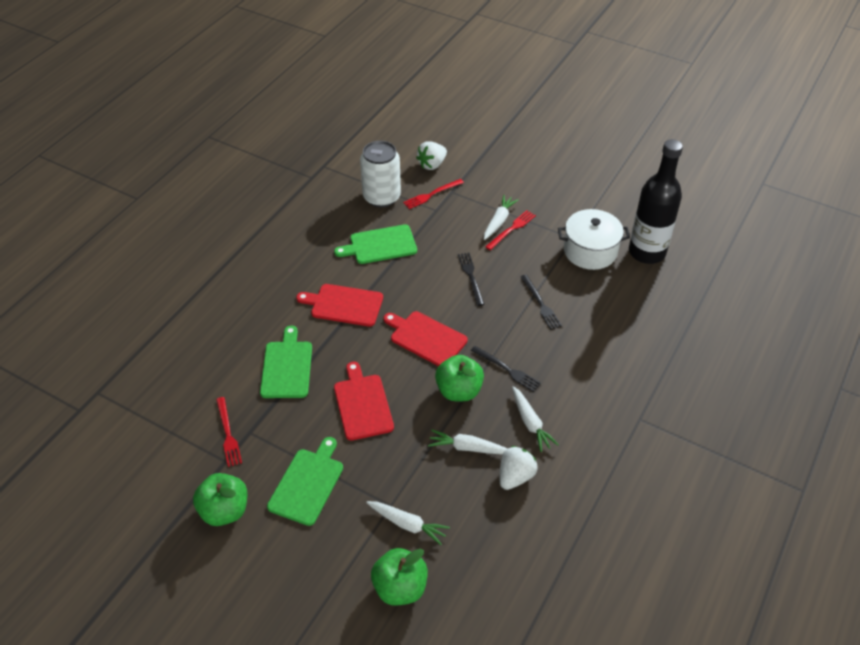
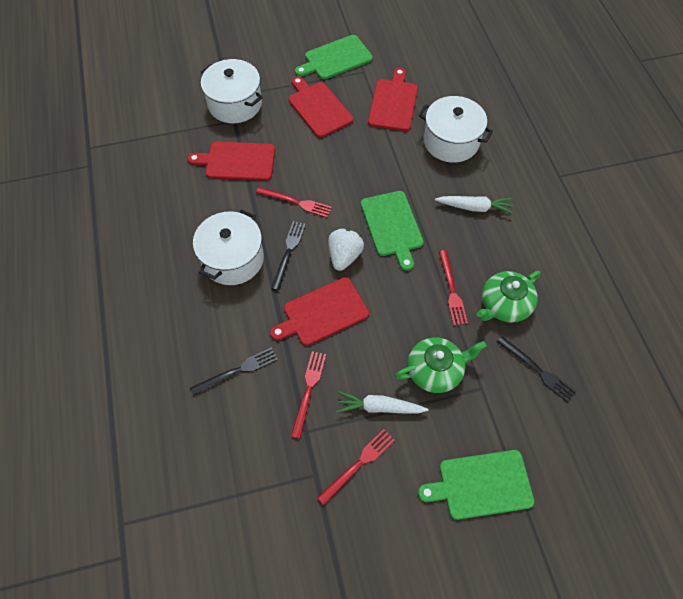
black bottle: [629,139,683,264] = 1 -> none = 0
green apple: [193,473,248,526] [371,548,428,605] [435,355,484,401] = 3 -> none = 0
green teapot: none = 0 -> [395,337,487,393] [477,271,541,323] = 2
red cutting board: [296,284,383,327] [334,362,394,441] [383,311,468,366] = 3 -> [188,142,275,181] [270,277,369,346] [289,76,353,138] [368,68,418,131] = 4
red fork: [216,397,242,467] [403,179,464,209] [485,210,536,250] = 3 -> [256,187,332,218] [291,351,326,439] [317,429,395,505] [439,250,468,326] = 4
white can: [360,141,401,208] = 1 -> none = 0
white carrot: [366,501,450,545] [428,430,507,455] [484,195,519,240] [512,386,559,452] = 4 -> [336,391,429,414] [435,196,513,214] = 2
white pot: [558,209,630,270] = 1 -> [193,209,264,285] [200,59,263,123] [419,96,493,163] = 3
white strawberry: [416,141,447,170] [500,446,538,490] = 2 -> [328,229,364,271] = 1

